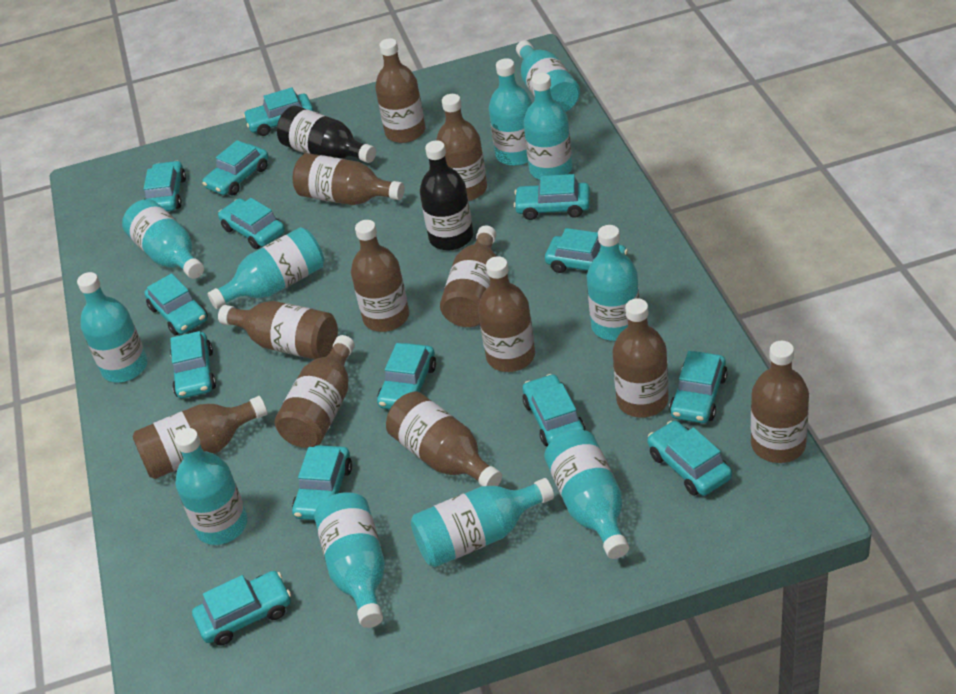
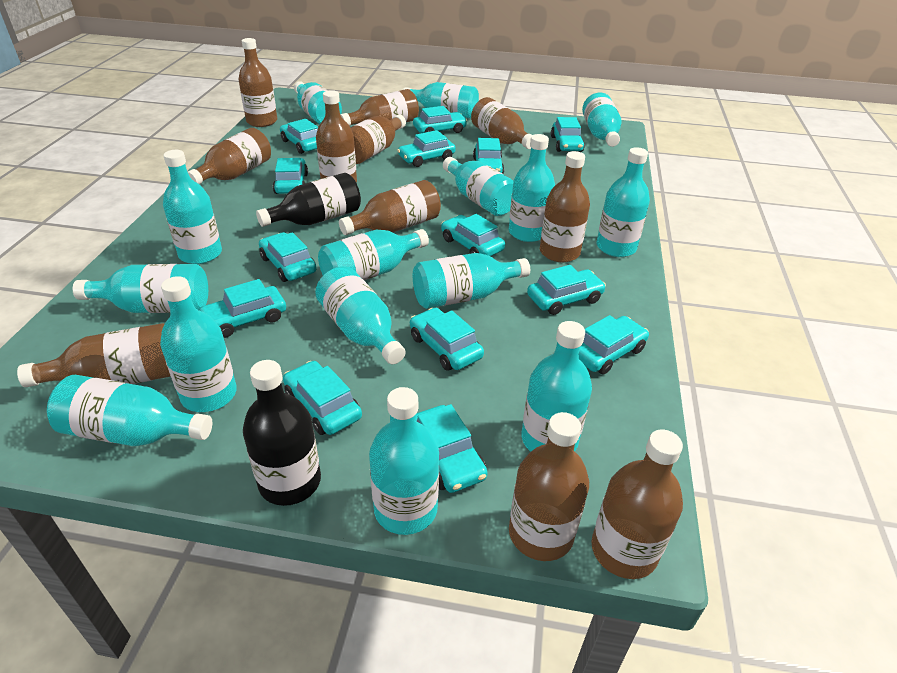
brown bottle: [132,396,268,479] [218,301,338,359] [274,335,355,448] [293,153,405,205] [351,220,409,332] [375,38,426,143] [386,392,502,486] [436,94,487,201] [440,225,497,327] [478,256,535,372] [613,298,669,417] [751,341,809,463] = 12 -> [17,323,171,387] [188,128,271,184] [238,38,277,127] [316,90,357,183] [339,180,441,235] [340,89,419,126] [351,115,406,164] [471,97,532,149] [509,412,589,561] [540,151,590,262] [591,430,683,579] = 11
turquoise bottle: [77,272,148,382] [122,199,204,279] [175,428,248,545] [208,227,324,309] [314,492,385,628] [411,478,554,567] [489,58,532,166] [516,40,580,112] [523,73,572,180] [544,430,629,559] [587,225,639,341] = 11 -> [47,375,212,446] [73,264,208,313] [160,276,237,412] [163,150,222,264] [294,81,342,124] [315,266,406,364] [318,229,429,280] [369,387,439,535] [403,82,479,119] [413,253,530,309] [443,157,513,216] [509,134,555,242] [521,321,592,451] [582,93,621,147] [596,147,650,257] = 15

